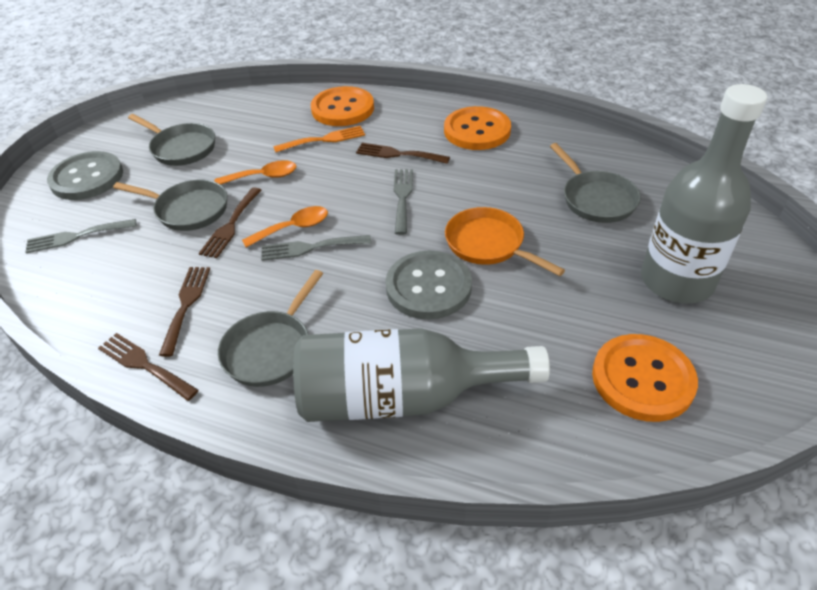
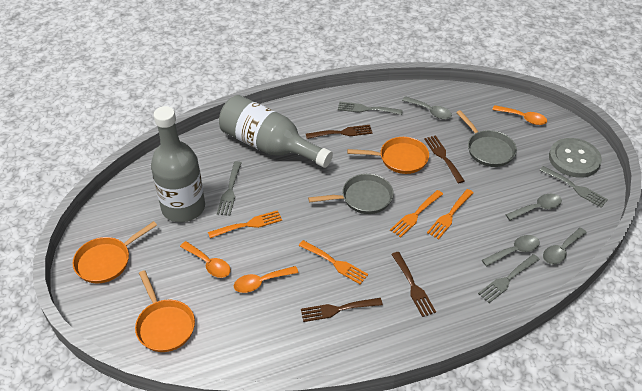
grey button: [47,151,123,200] [385,251,472,319] = 2 -> [549,138,602,178] = 1
grey fork: [25,219,136,253] [261,235,371,261] [394,169,413,235] = 3 -> [217,161,242,216] [338,102,403,115] [478,254,540,303] [540,166,608,207] = 4
grey pan: [113,180,228,231] [128,114,215,166] [218,270,323,387] [550,143,641,223] = 4 -> [308,174,394,214] [456,110,517,167] = 2
grey spoon: none = 0 -> [402,96,452,119] [482,235,540,267] [505,194,562,220] [543,228,587,264] = 4
orange button: [311,86,374,126] [444,106,511,150] [592,334,698,422] = 3 -> none = 0
orange fork: [273,126,365,153] = 1 -> [208,210,282,238] [299,240,368,285] [390,190,443,238] [427,189,473,239] = 4
orange pan: [445,207,565,276] = 1 -> [73,221,157,283] [135,270,195,352] [347,137,429,174] = 3
orange spoon: [215,160,296,185] [242,206,328,248] = 2 -> [180,241,231,278] [234,266,299,293] [492,105,547,125] = 3

